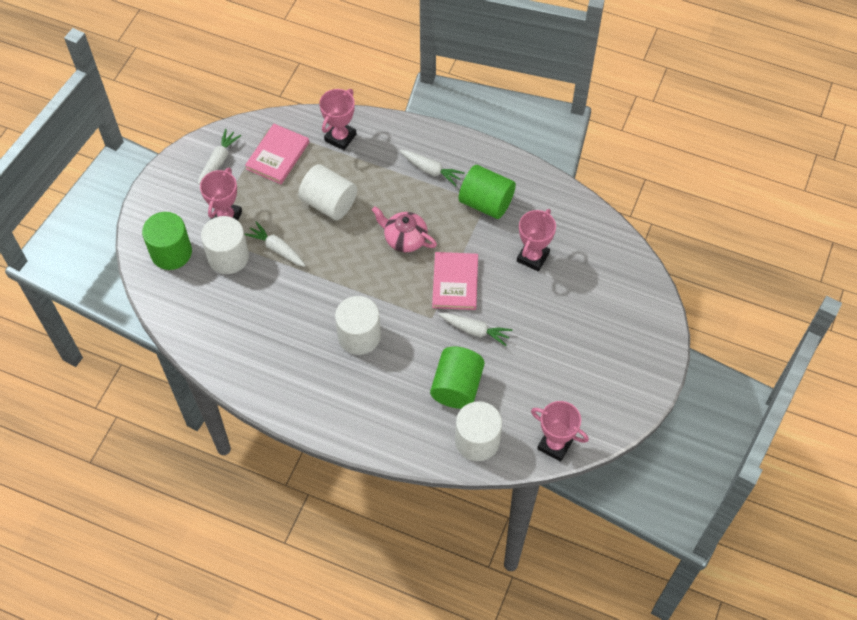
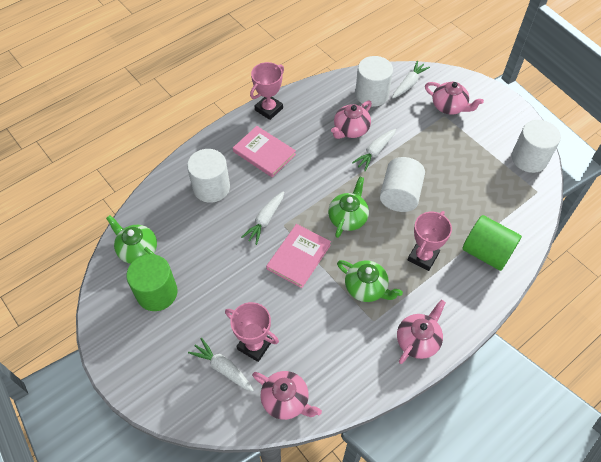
green cylinder: [142,212,192,270] [430,347,485,409] [459,165,516,219] = 3 -> [127,254,178,311] [462,215,522,271] = 2
green teapot: none = 0 -> [106,215,157,264] [328,177,369,238] [337,260,403,302] = 3
pink teapot: [372,207,437,252] = 1 -> [252,371,322,420] [331,101,372,139] [397,300,446,364] [425,82,484,114] = 4
pink trophy: [200,168,242,221] [319,89,356,150] [517,209,556,271] [531,401,589,462] = 4 -> [225,302,279,362] [250,62,284,120] [408,211,452,271] = 3

